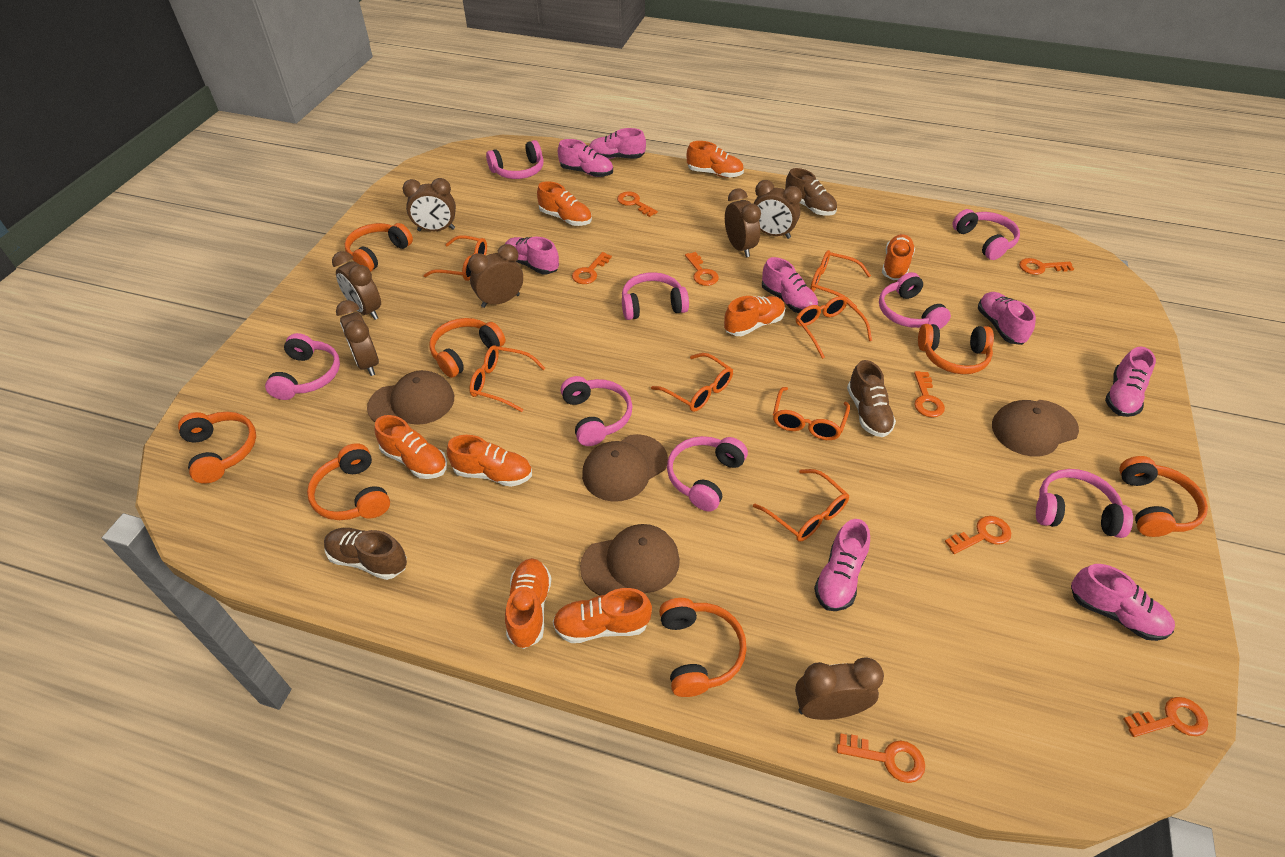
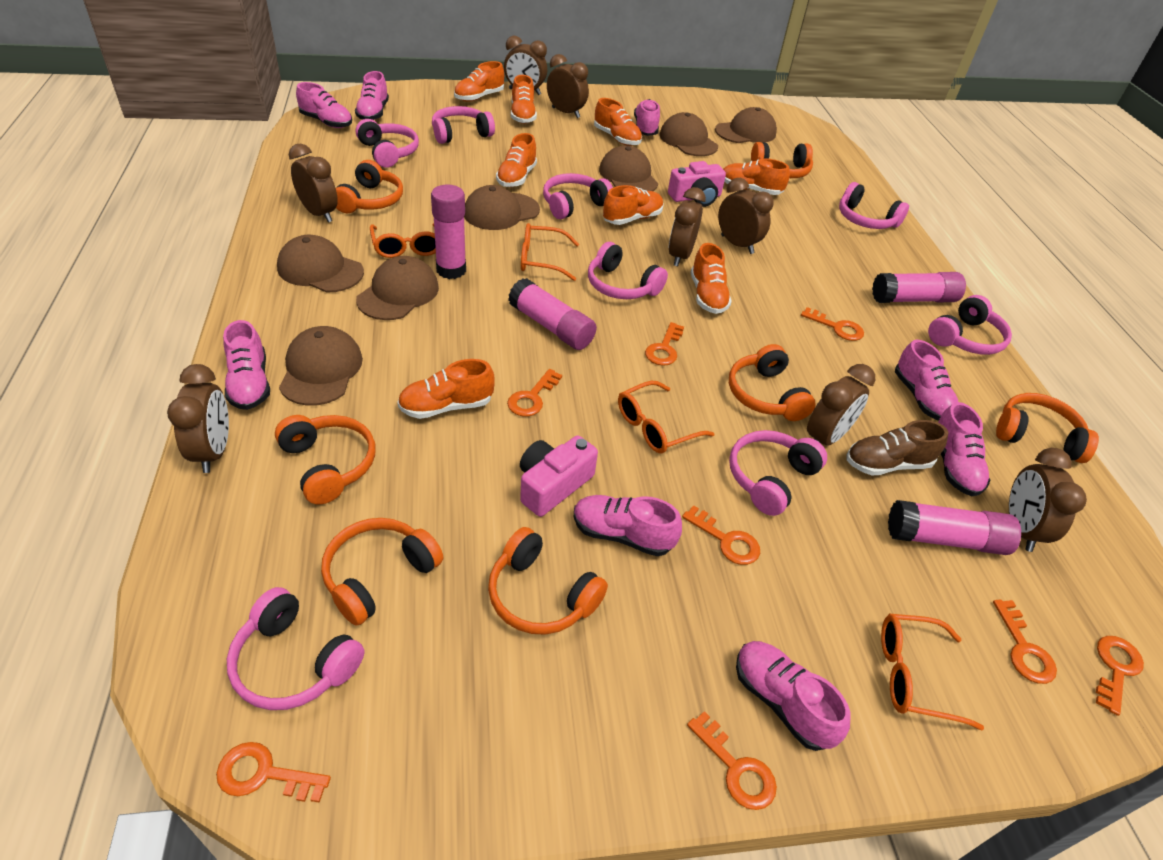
brown cap: [367,370,454,425] [580,524,680,596] [582,434,668,502] [992,400,1079,457] = 4 -> [277,235,364,293] [279,326,363,406] [356,256,439,320] [464,185,540,230] [599,145,658,191] [660,112,718,156] [715,107,777,143] = 7
brown clock: [332,251,381,320] [336,300,379,376] [403,178,456,231] [468,244,523,308] [725,189,761,257] [753,180,802,239] [795,657,884,720] = 7 -> [167,364,229,473] [289,144,338,223] [504,35,547,95] [547,54,589,118] [669,187,706,266] [718,178,774,254] [807,364,875,446] [1009,448,1087,552] = 8
brown shoe: [324,528,407,580] [785,168,837,216] [847,360,896,437] = 3 -> [847,420,948,475] = 1
orange glasses: [423,235,487,281] [469,345,545,412] [651,353,733,412] [753,469,849,542] [773,387,850,440] [796,296,872,359] [810,250,871,308] = 7 -> [370,223,436,258] [521,223,579,281] [618,381,715,454] [881,614,984,730] = 4
pink camera: none = 0 -> [520,435,598,517] [668,161,726,207] = 2
pink glue stick: none = 0 -> [431,185,466,279] [508,278,597,350] [872,272,966,303] [888,500,1021,555] = 4

